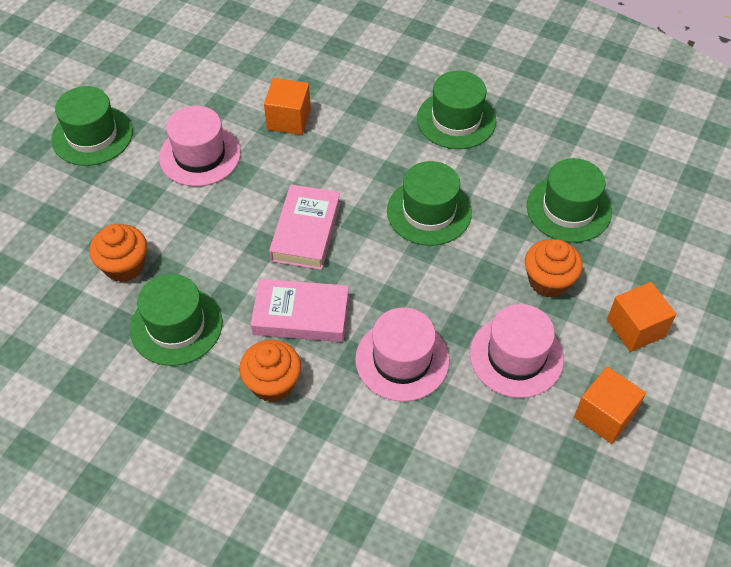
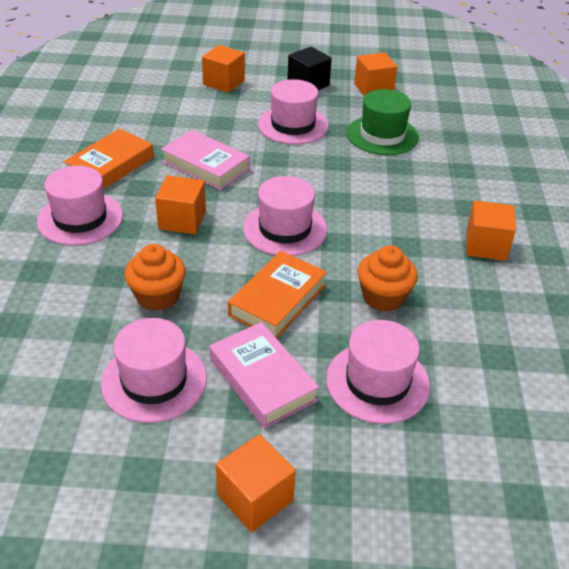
black cube: none = 0 -> [287,47,332,90] = 1
green hat: [51,86,133,166] [130,274,223,366] [387,161,472,246] [417,71,496,149] [527,158,612,243] = 5 -> [347,89,419,155] = 1
orange book: none = 0 -> [63,129,154,189] [228,251,327,339] = 2
orange cube: [264,78,311,135] [574,367,646,444] [607,282,676,352] = 3 -> [155,175,206,234] [202,45,245,93] [216,434,296,532] [354,52,398,96] [466,201,516,261] = 5
orange cupcake: [89,224,147,282] [239,340,301,402] [525,239,583,298] = 3 -> [125,244,186,311] [358,245,418,312] = 2
pink hat: [159,106,241,187] [355,307,449,402] [470,304,564,398] = 3 -> [37,166,123,245] [101,318,207,423] [243,176,327,256] [258,79,329,144] [326,320,430,424] = 5

